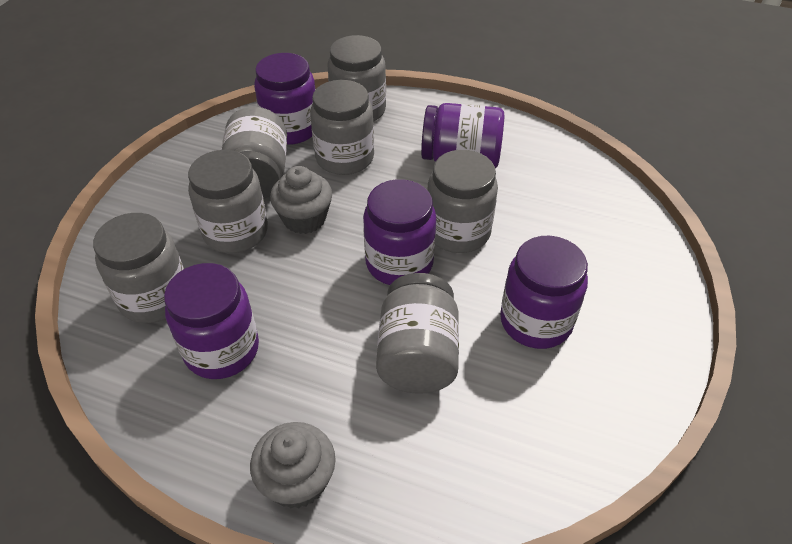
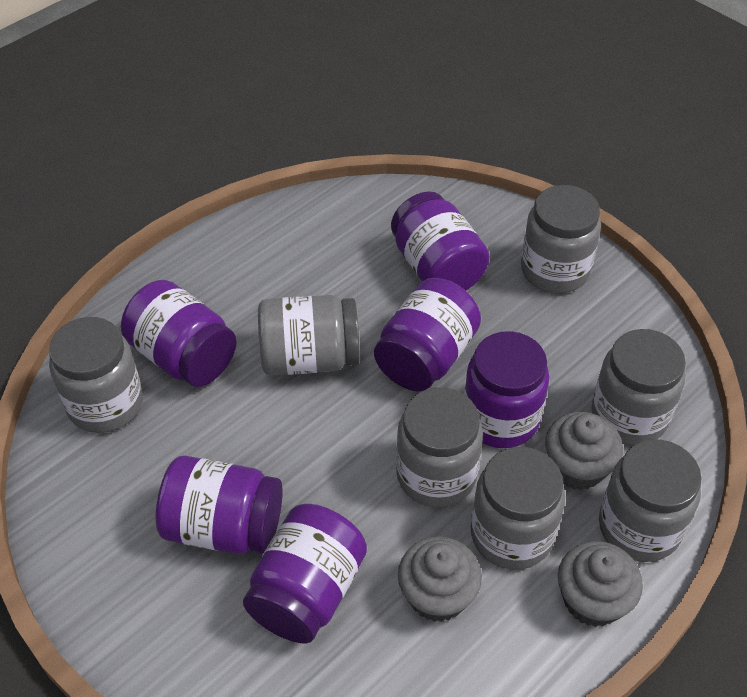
grey cupcake: [250,422,336,509] [270,166,332,234] = 2 -> [398,536,482,622] [545,412,623,490] [558,541,643,627] = 3
purple jar: [164,263,259,379] [254,53,315,145] [363,179,436,285] [421,103,505,168] [500,236,588,349] = 5 -> [121,280,236,387] [156,456,282,554] [243,504,367,644] [374,278,481,391] [391,191,490,291] [464,331,549,448] = 6

